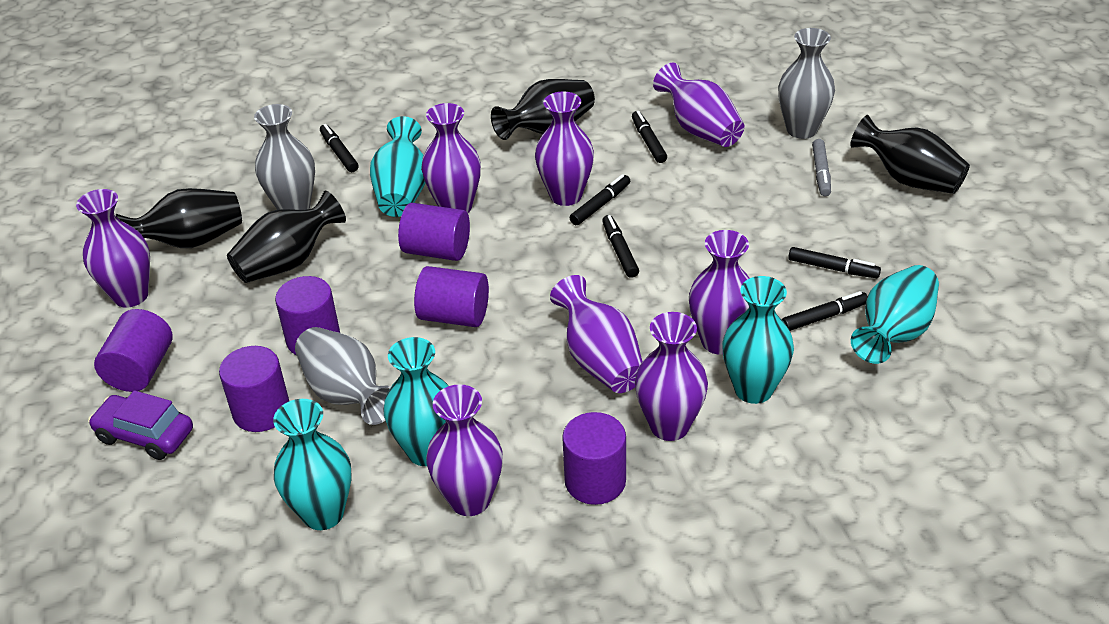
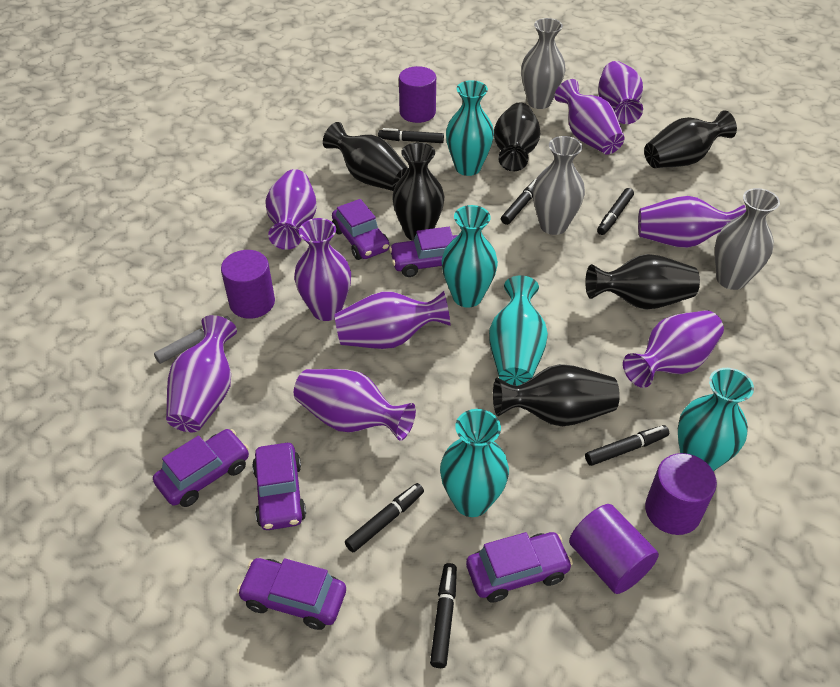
black vase: [116,188,242,248] [227,191,346,283] [491,79,595,140] [850,115,970,194] = 4 -> [323,122,408,191] [392,142,444,241] [493,364,620,426] [494,102,540,172] [585,254,700,310] [644,110,737,168] = 6
purple car: [88,390,193,460] = 1 -> [153,429,249,507] [237,558,346,630] [252,443,306,530] [332,199,389,260] [389,227,458,277] [466,532,573,602] = 6
purple cylinder: [94,309,173,392] [219,346,289,432] [275,276,340,355] [398,203,470,261] [414,266,489,327] [562,412,626,505] = 6 -> [221,250,275,319] [399,66,436,123] [569,504,659,594] [645,453,717,535] = 4
purple vase: [76,189,150,308] [421,103,481,213] [426,384,503,516] [535,91,594,206] [550,275,643,393] [635,312,708,441] [653,63,744,147] [689,230,750,355] = 8 -> [166,315,237,432] [265,169,316,250] [294,218,351,321] [294,369,416,441] [335,291,451,349] [555,79,625,155] [598,61,643,124] [623,310,724,388] [638,196,746,248] = 9

